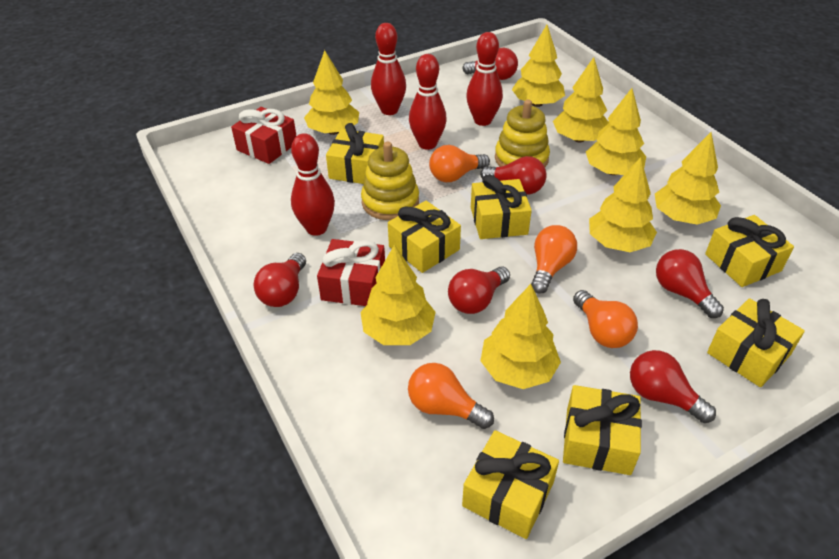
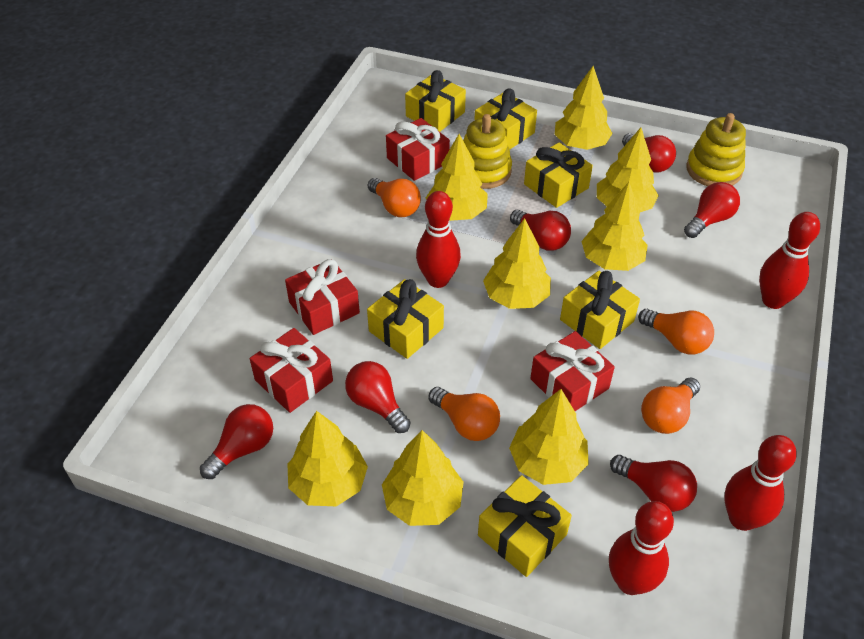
red gift: [231,107,296,164] [317,239,385,306] = 2 -> [250,328,333,413] [285,259,360,335] [386,118,450,181] [530,331,615,411] = 4
yellow gift: [326,123,384,184] [388,201,461,273] [462,430,559,539] [471,175,532,239] [563,385,642,475] [705,215,794,287] [707,298,805,387] = 7 -> [367,279,444,359] [405,70,466,132] [474,89,537,150] [478,475,572,577] [524,143,593,208] [560,271,640,349] = 6

